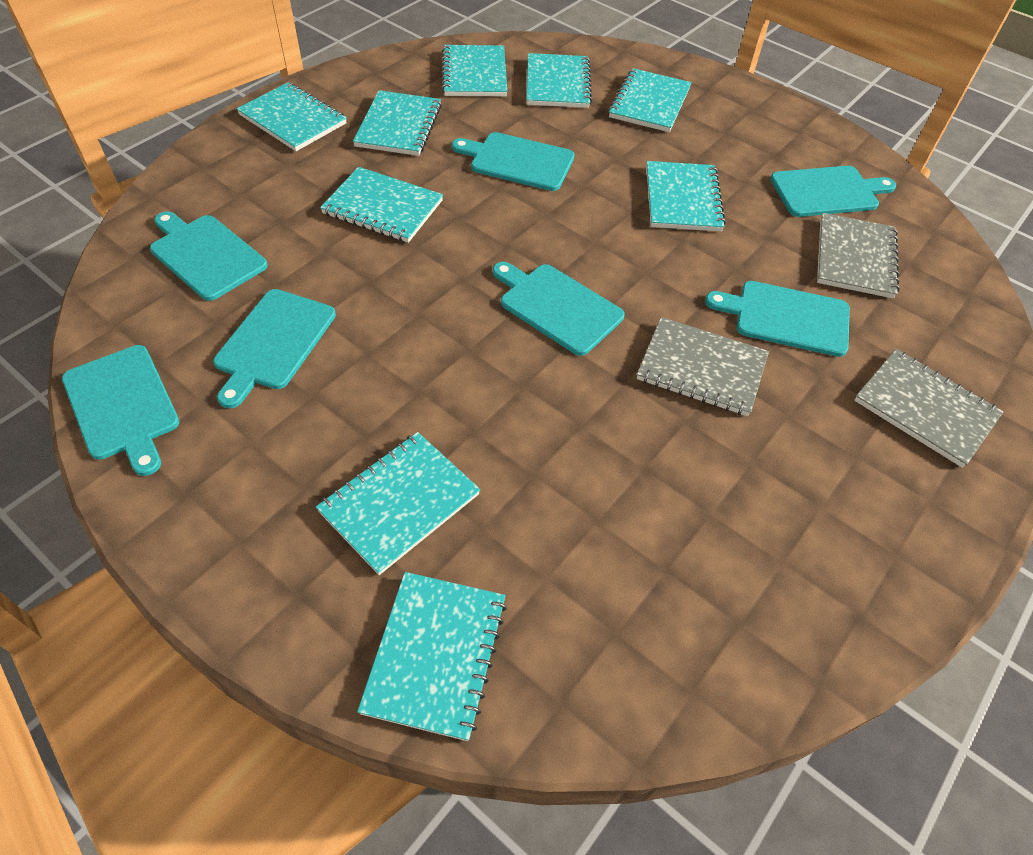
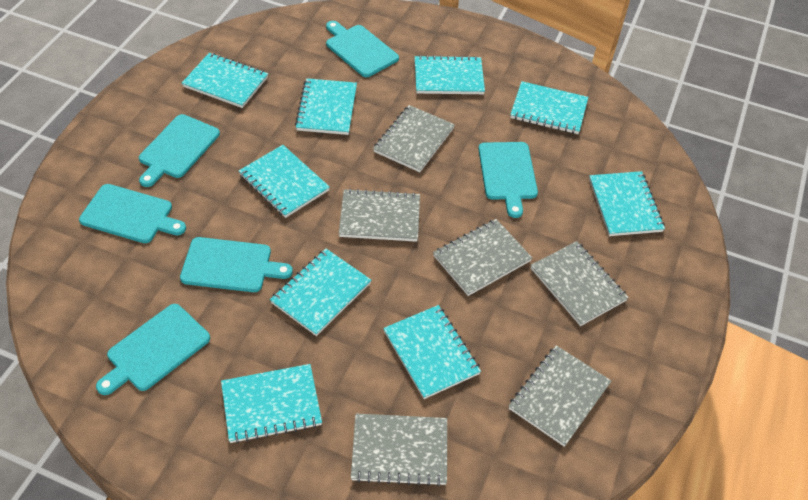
grey notebook: [637,317,769,416] [817,213,900,298] [854,349,1003,468] = 3 -> [339,188,420,242] [351,414,447,486] [373,105,455,172] [433,219,532,296] [509,345,611,447] [531,241,629,326] = 6
turquoise cutting board: [62,345,179,476] [150,211,267,301] [213,289,336,409] [452,132,574,191] [493,262,625,356] [705,281,850,357] [770,166,896,217] = 7 -> [79,184,186,243] [96,304,210,395] [139,114,220,187] [180,237,293,292] [326,21,399,77] [478,142,538,218] = 6

